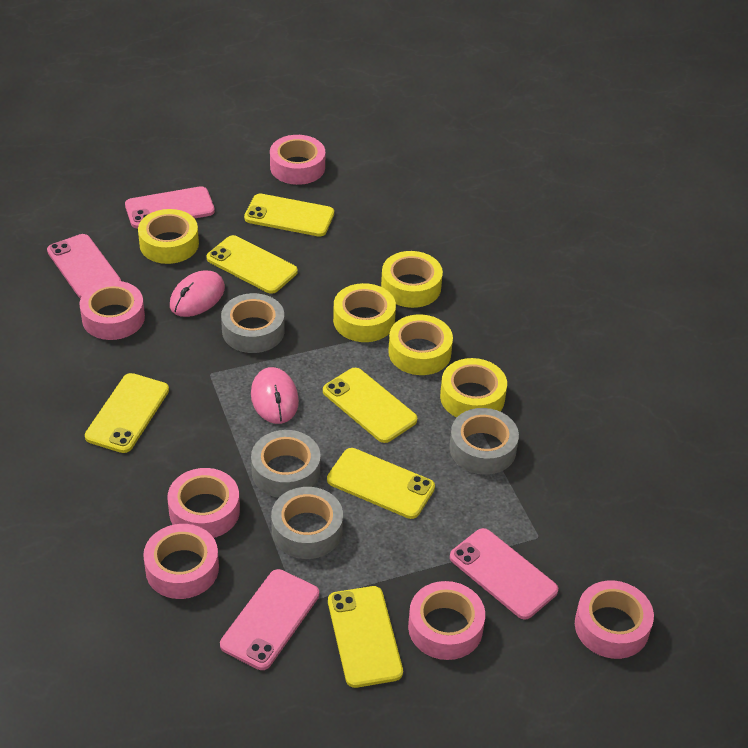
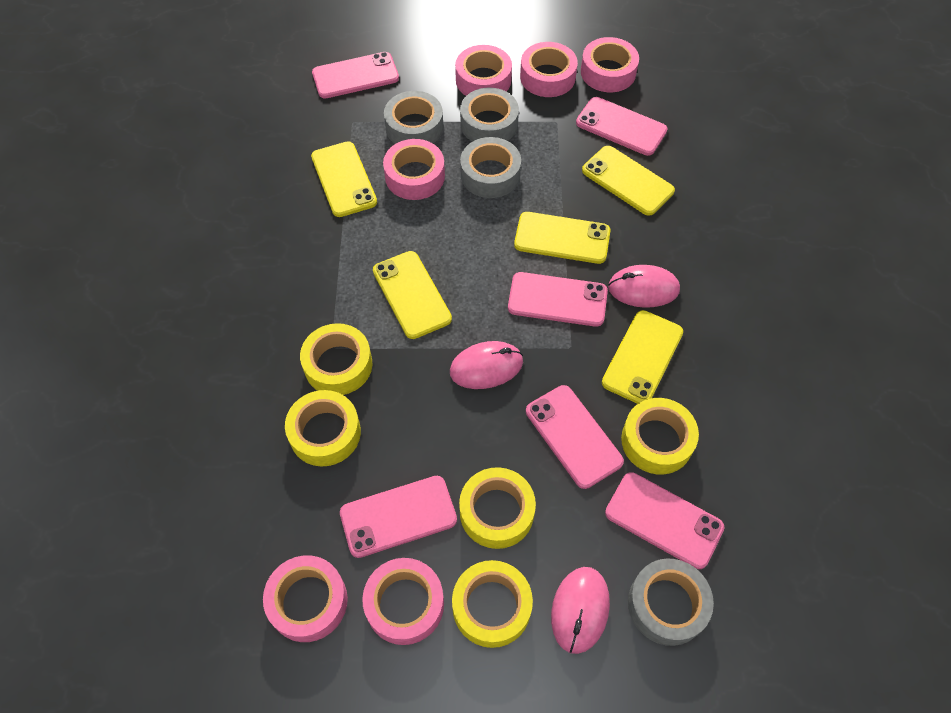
pink mouse: [170,270,225,317] [251,367,299,424] = 2 -> [450,341,523,389] [551,567,610,654] [608,265,680,308] = 3
pink phone: [47,234,121,299] [125,186,215,228] [220,569,319,670] [450,528,558,620] = 4 -> [312,52,399,99] [340,476,457,558] [508,272,608,327] [526,385,624,489] [576,97,667,156] [605,472,725,569] = 6
yellow phone: [85,373,169,453] [207,235,298,294] [244,194,334,236] [323,368,417,443] [327,448,435,519] [328,586,403,688] = 6 -> [311,141,377,217] [373,251,452,339] [514,212,611,264] [582,146,675,216] [602,310,683,404] = 5

